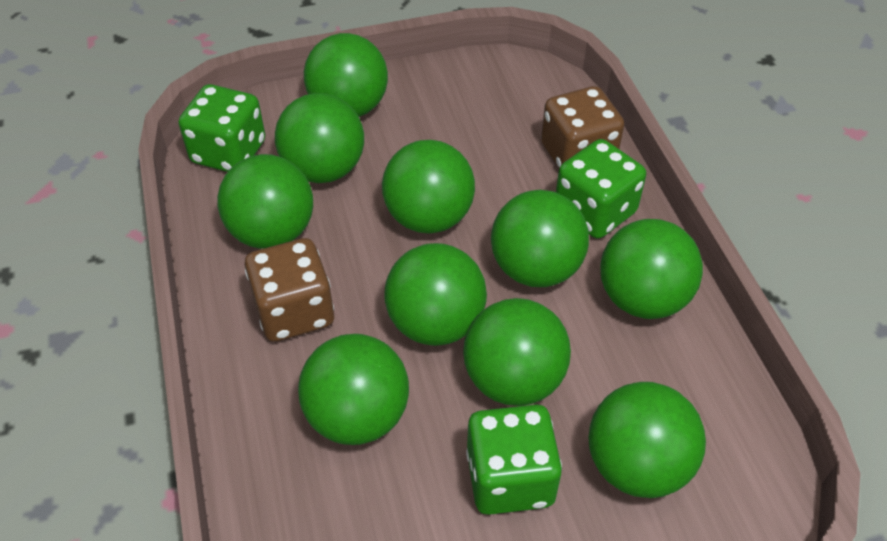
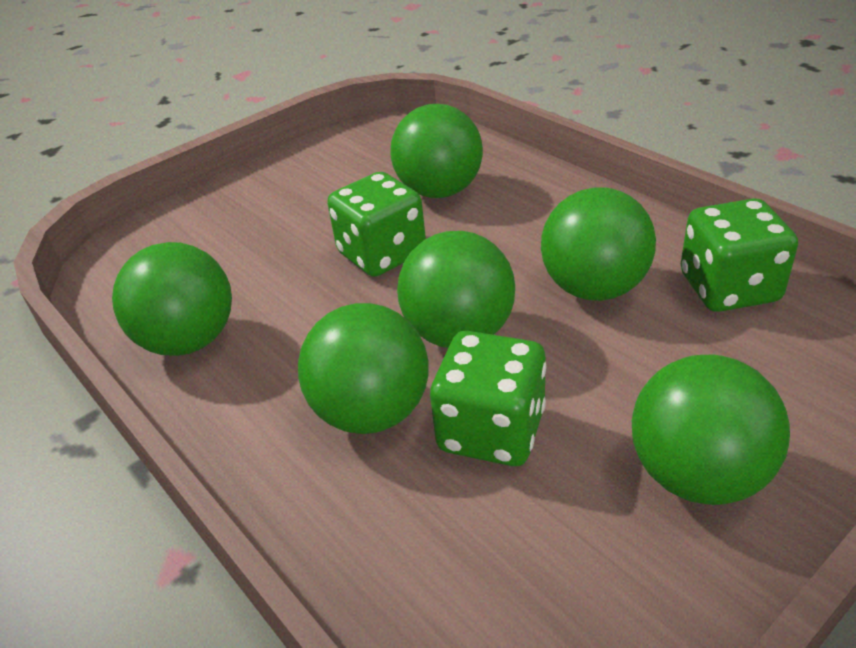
brown dice: [245,238,334,342] [541,86,624,168] = 2 -> none = 0
green ball: [217,154,313,249] [275,93,364,183] [298,334,409,445] [304,33,388,117] [382,140,475,234] [384,243,487,346] [463,298,571,406] [491,190,589,287] [588,382,706,498] [600,219,703,319] = 10 -> [112,242,232,356] [298,303,429,434] [390,104,483,198] [397,231,515,348] [541,187,656,301] [632,355,790,505] = 6

